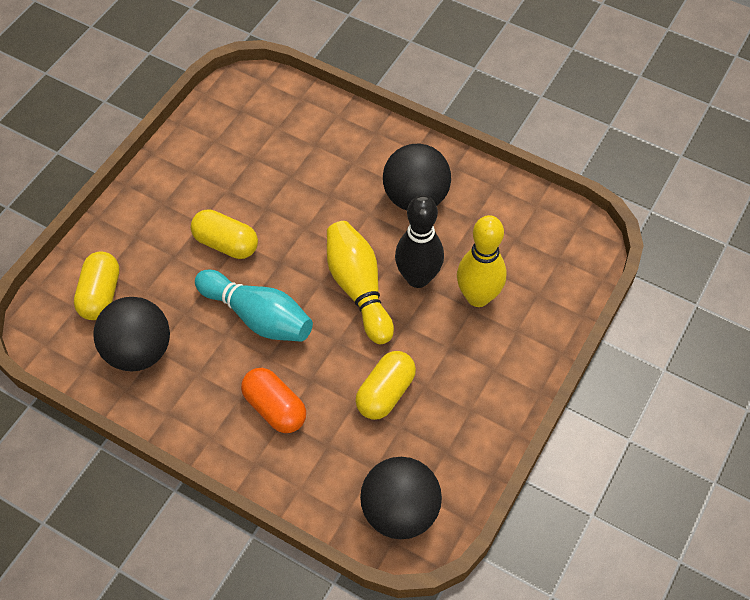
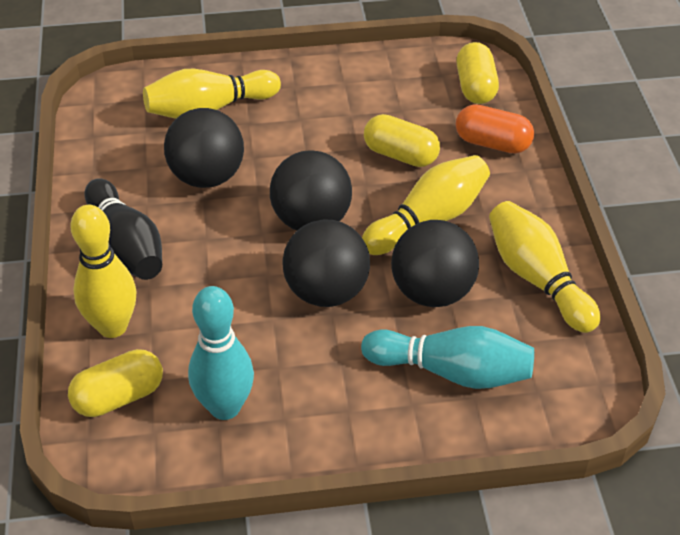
black ball: [93,297,170,371] [360,457,442,539] [383,144,451,211] = 3 -> [164,108,244,188] [270,150,352,230] [282,219,370,307] [391,220,479,307] = 4
turquoise bowling pin: [195,270,313,342] = 1 -> [188,286,254,420] [361,326,534,389] = 2
yellow bowling pin: [327,221,394,344] [457,215,506,307] = 2 -> [70,205,137,338] [143,69,281,119] [362,155,490,255] [489,201,601,333] = 4

